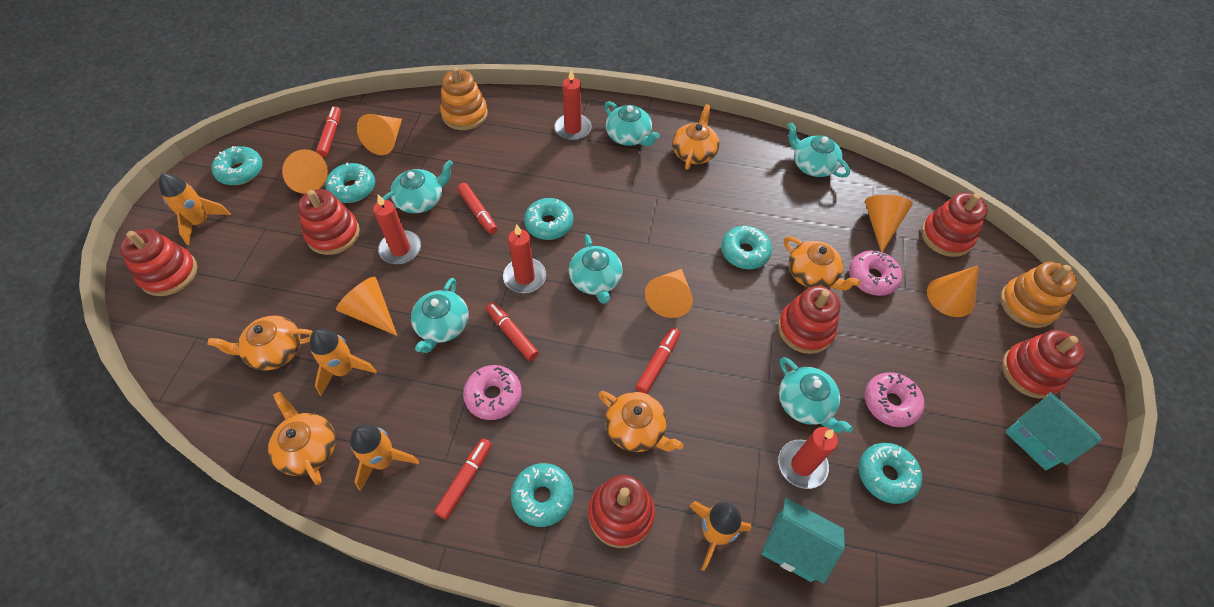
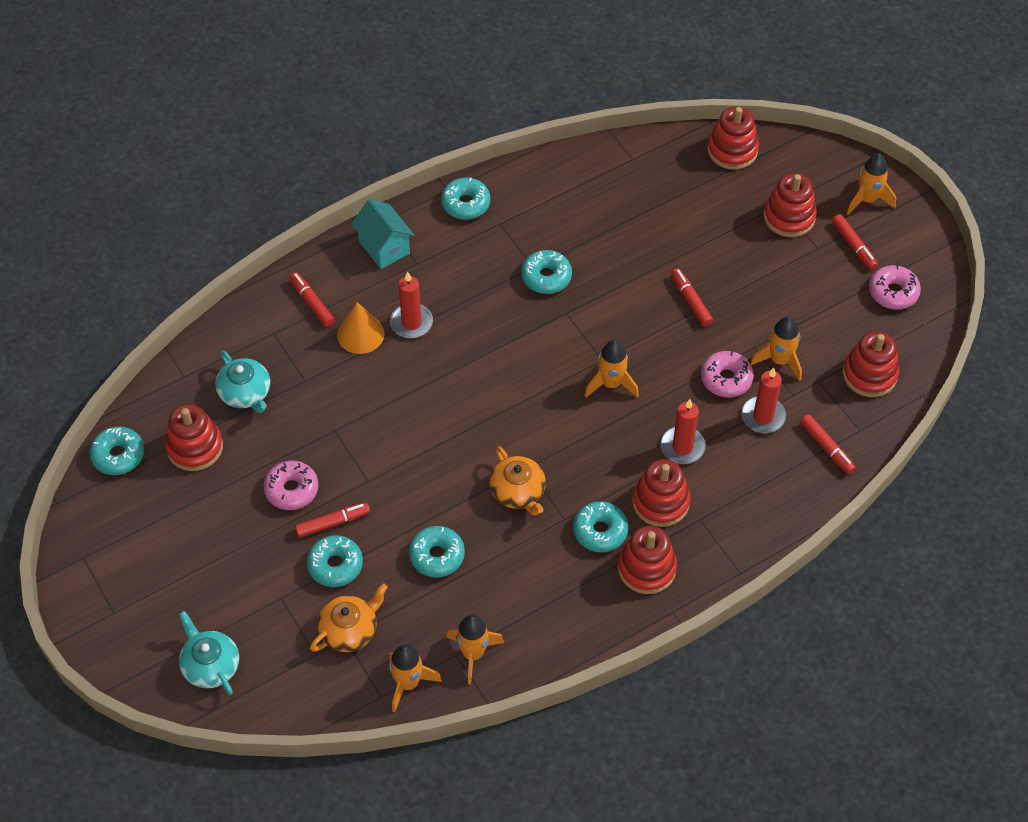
orange cone: [282,149,328,194] [336,277,397,336] [357,114,402,155] [645,269,693,318] [865,195,913,252] [927,265,979,317] = 6 -> [337,302,385,354] = 1
orange rocket: [159,173,231,245] [310,328,377,396] [350,425,419,491] [689,501,751,571] = 4 -> [389,645,442,712] [446,615,504,685] [585,340,639,398] [750,317,802,381] [847,154,896,215] = 5
orange stacking toy: [440,67,488,130] [1000,262,1077,328] = 2 -> none = 0
orange teapot: [208,316,313,370] [268,392,336,485] [598,391,684,452] [672,104,720,170] [784,236,861,291] = 5 -> [310,583,388,652] [489,446,546,516] = 2
red candle: [373,195,421,264] [503,225,546,293] [554,69,592,141] [778,427,838,489] = 4 -> [390,272,433,338] [661,399,706,464] [742,368,786,433] = 3
turquoise house: [761,498,845,584] [1005,392,1102,470] = 2 -> [351,199,414,269] = 1
turquoise teapot: [383,160,453,213] [411,278,469,353] [569,234,623,304] [604,101,660,146] [779,357,853,433] [787,122,850,177] = 6 -> [179,611,239,695] [215,351,270,413] = 2

